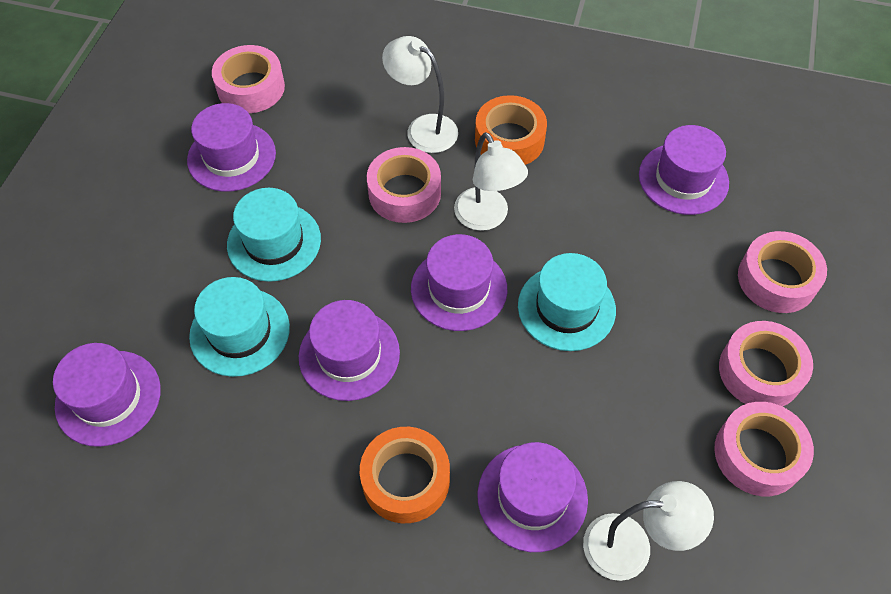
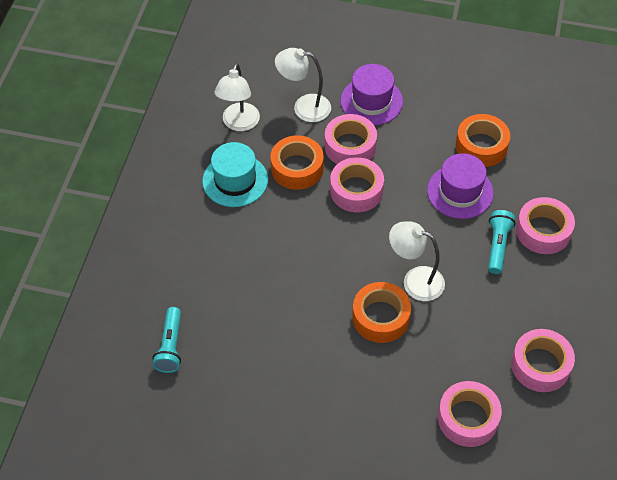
orange tape: [360,427,450,523] [475,95,547,165] = 2 -> [271,136,324,190] [352,282,411,343] [456,114,510,167] = 3
purple hat: [53,343,161,447] [187,103,276,192] [299,300,400,401] [411,234,507,331] [477,442,588,552] [639,125,729,215] = 6 -> [340,64,403,125] [427,153,494,219] = 2
turquoise flashlight: none = 0 -> [152,307,181,373] [488,210,516,274] = 2
turquoise hat: [189,277,290,377] [227,188,321,282] [518,253,616,351] = 3 -> [202,142,268,207] = 1

